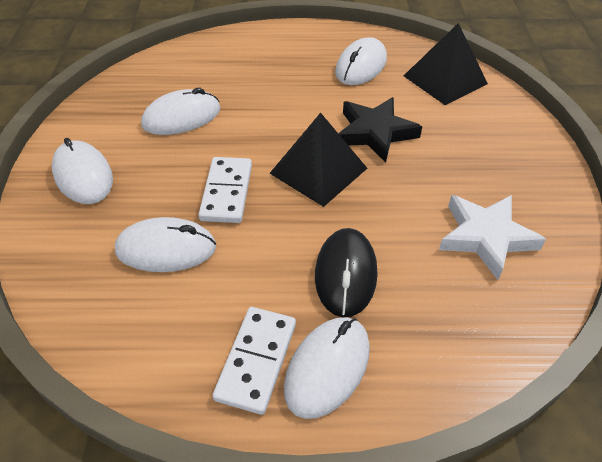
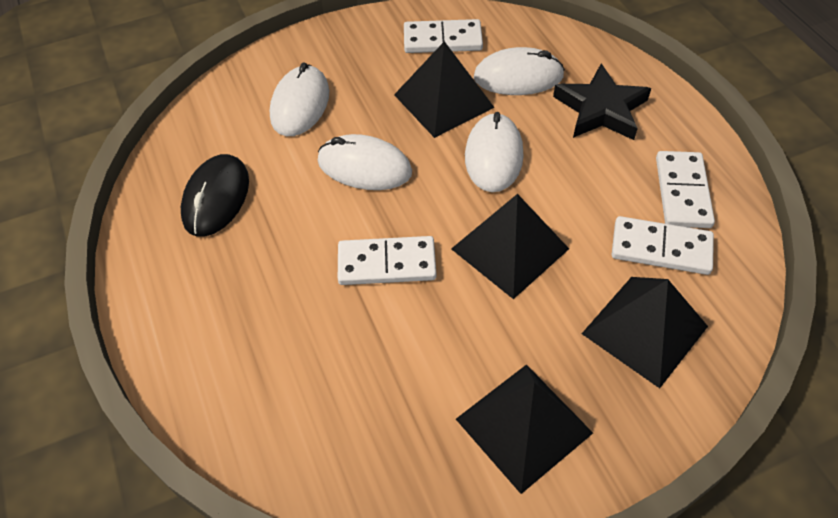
black pyramid: [270,113,367,207] [404,23,488,105] = 2 -> [394,41,495,138] [451,194,569,299] [456,364,593,494] [582,277,708,388] = 4
white domino: [198,157,252,223] [213,307,296,415] = 2 -> [338,236,436,285] [404,19,483,53] [612,216,714,275] [656,151,715,228] = 4
white mouse: [52,138,113,204] [115,217,216,272] [141,88,220,135] [284,317,370,419] [335,37,387,85] = 5 -> [270,63,329,136] [318,134,412,190] [465,112,524,192] [473,47,565,95] = 4
white star: [439,195,546,280] = 1 -> none = 0

